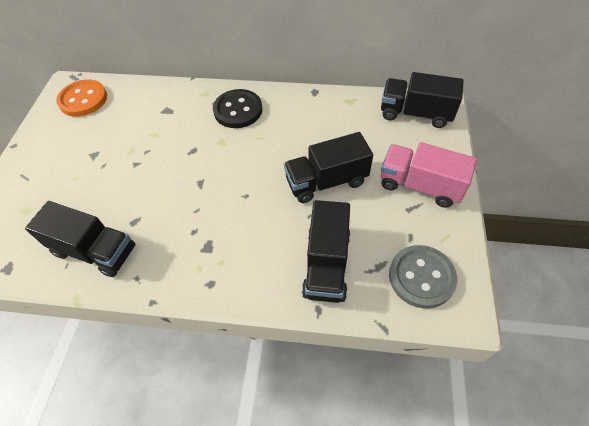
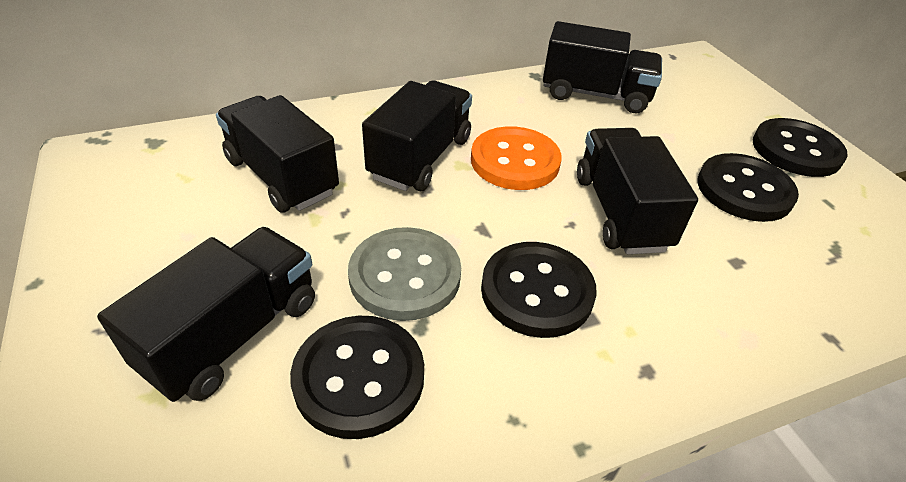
black button: [213,89,262,128] = 1 -> [290,316,424,439] [481,242,597,338] [697,153,799,222] [753,118,848,177] = 4
black truck: [25,201,135,277] [284,132,373,203] [302,200,350,303] [381,72,464,128] = 4 -> [97,227,315,402] [216,95,339,213] [362,81,472,191] [543,21,662,113] [577,128,698,254] = 5
pink truck: [381,142,477,208] = 1 -> none = 0

